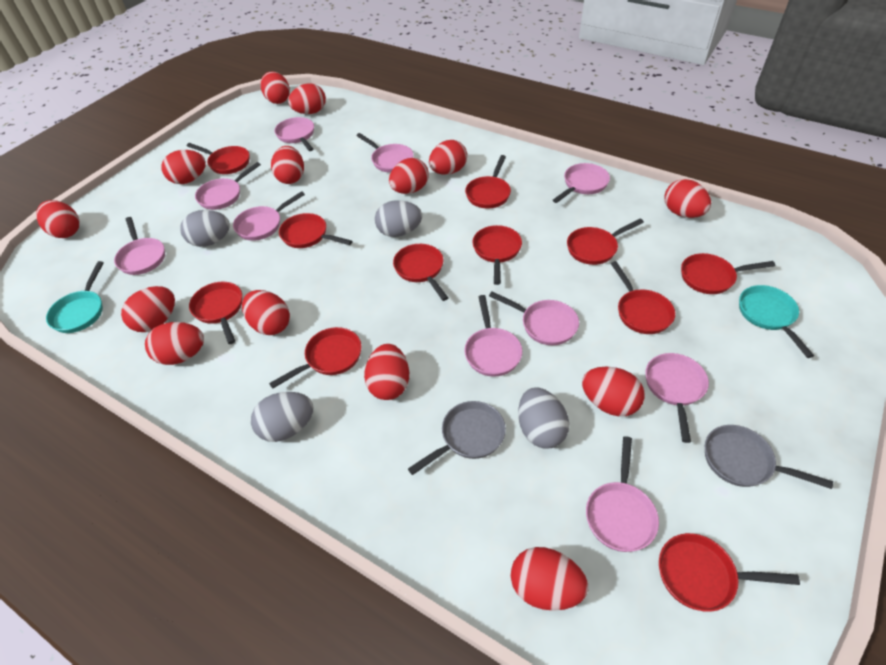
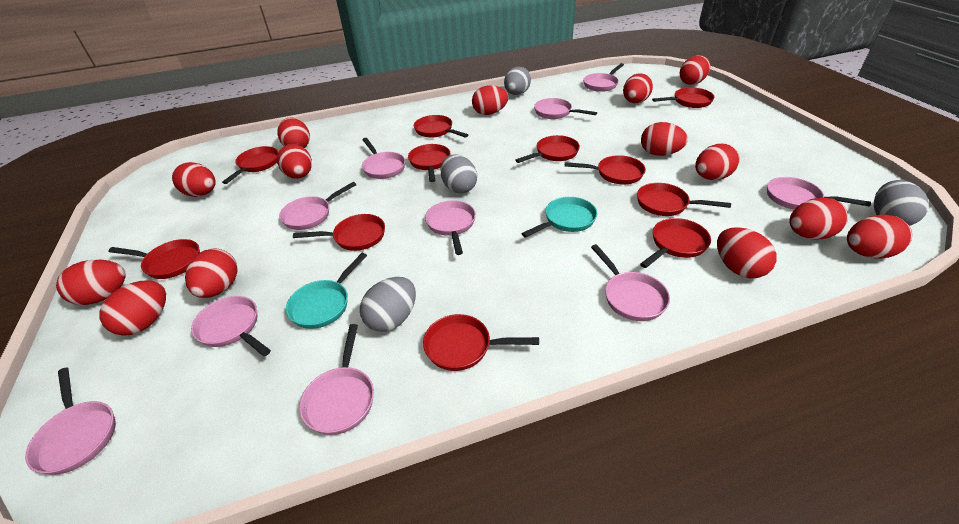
grey pan: [408,401,506,475] [705,425,833,489] = 2 -> none = 0

